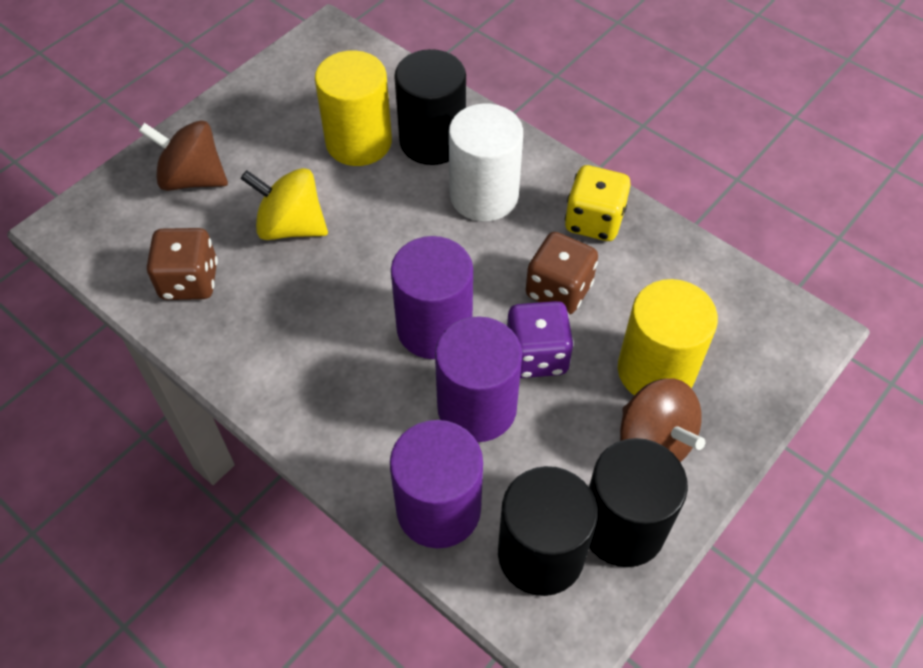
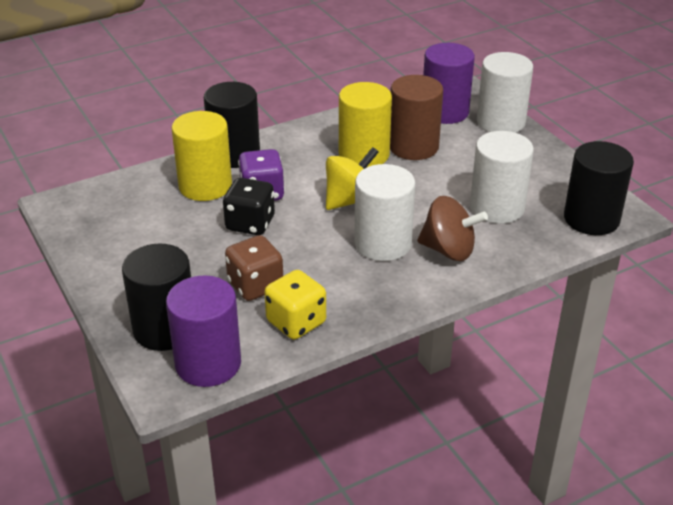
black dice: none = 0 -> [223,178,275,235] = 1
brown cylinder: none = 0 -> [390,75,443,160] = 1
brown dice: [147,228,218,300] [526,232,598,314] = 2 -> [225,235,283,301] = 1
brown spinning top: [139,120,228,191] [620,379,705,462] = 2 -> [417,196,488,261] = 1
purple cylinder: [390,420,483,548] [391,236,473,359] [435,316,522,442] = 3 -> [166,275,241,387] [423,43,475,124] = 2
white cylinder: [449,103,523,222] = 1 -> [354,164,415,261] [470,131,534,224] [477,52,533,133] = 3

